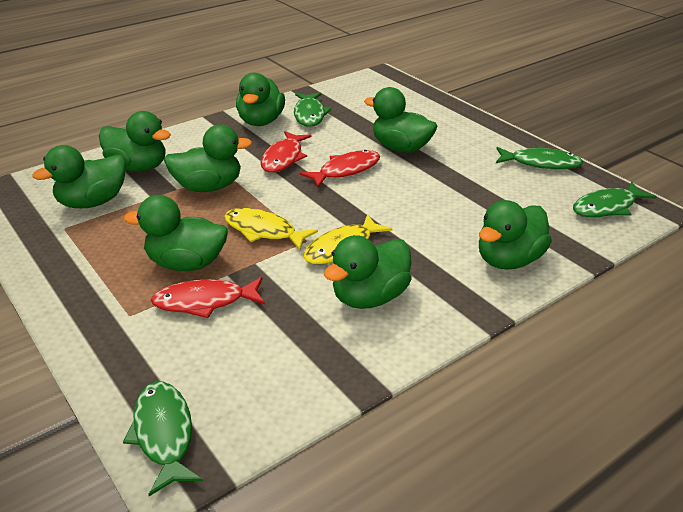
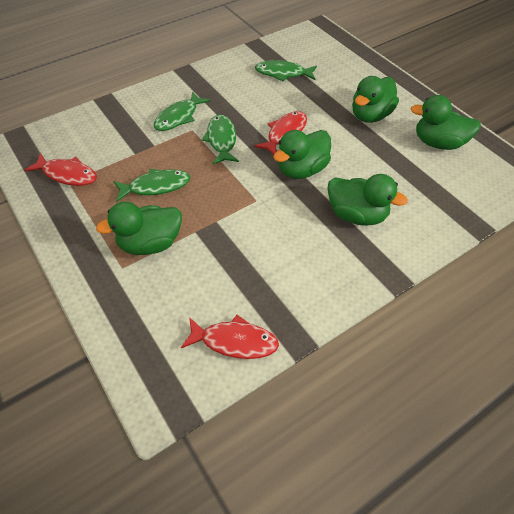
green duck: [33,145,126,208] [99,111,171,172] [124,195,228,271] [164,125,252,192] [236,72,285,126] [324,235,412,309] [364,87,437,153] [479,200,552,270] = 8 -> [96,202,182,255] [273,130,331,179] [327,174,408,226] [352,76,399,123] [410,95,481,150] = 5
yellow fish: [224,208,318,250] [304,214,392,264] = 2 -> none = 0

